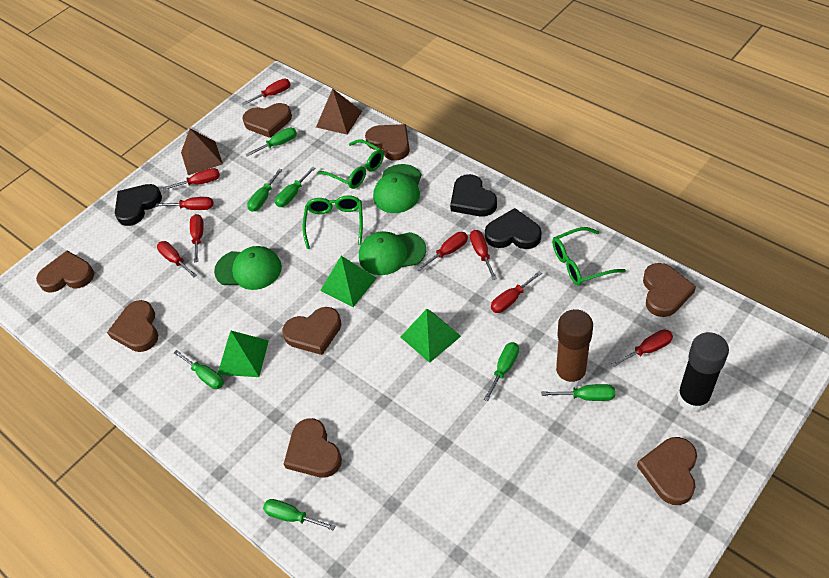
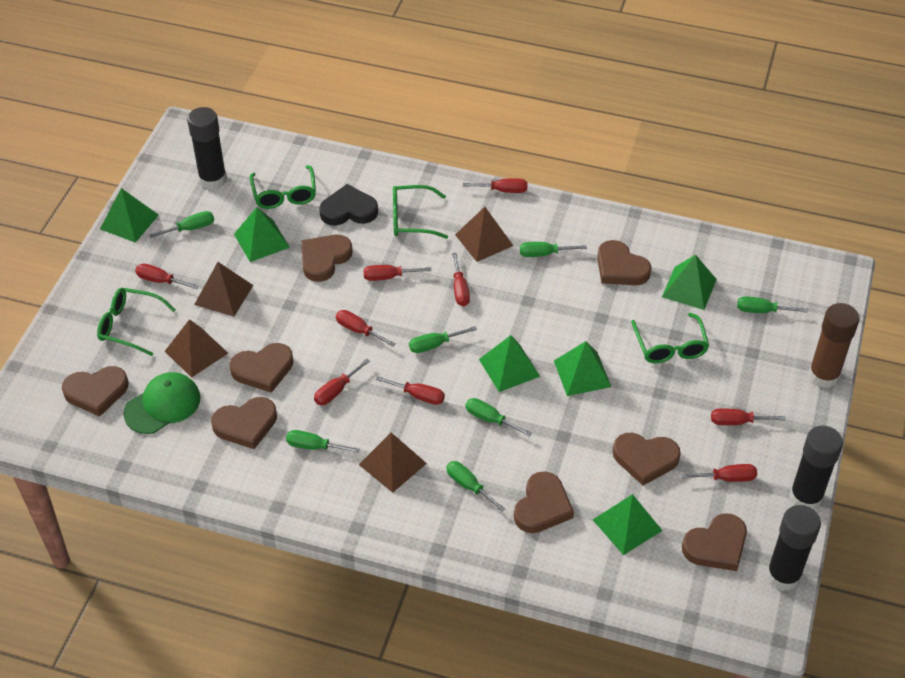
black glue stick: [677,332,729,412] = 1 -> [187,107,227,190] [766,505,821,591] [789,426,843,510] = 3
black heart: [115,184,162,226] [450,174,497,217] [485,208,541,249] = 3 -> [319,184,378,226] = 1
brown pyramid: [181,129,223,175] [316,88,362,135] = 2 -> [165,319,228,378] [194,262,253,317] [359,433,427,493] [455,207,513,262] = 4
green cap: [214,246,282,290] [359,231,426,275] [373,164,421,213] = 3 -> [123,372,201,434] = 1
green glasses: [302,195,363,249] [317,139,384,189] [552,227,626,285] = 3 -> [97,288,176,356] [250,165,316,209] [393,185,448,239] [631,313,709,363] = 4
green pyramid: [218,331,269,377] [320,256,377,307] [401,309,461,363] = 3 -> [100,188,159,243] [234,207,290,262] [479,335,540,392] [554,341,611,396] [593,494,662,555] [662,255,717,310] = 6

